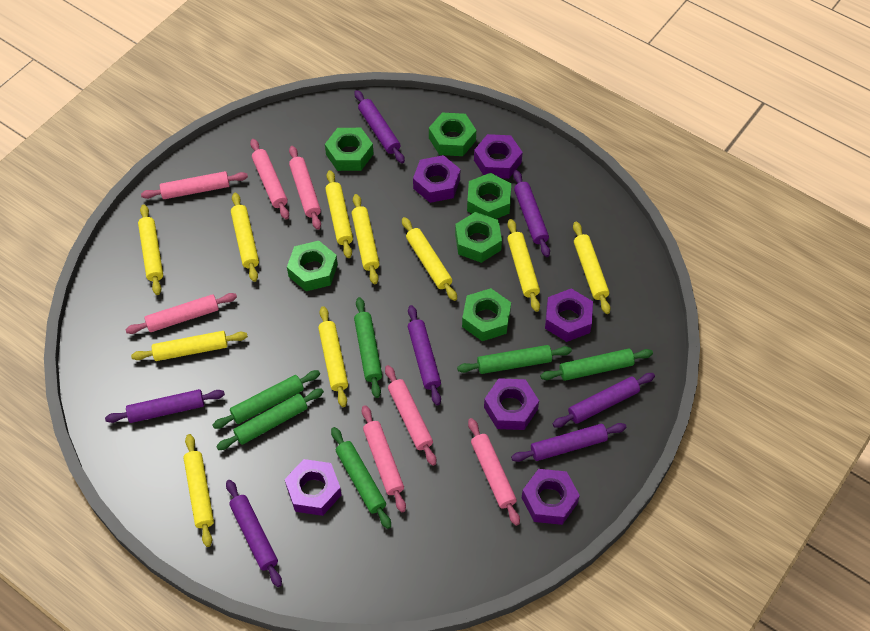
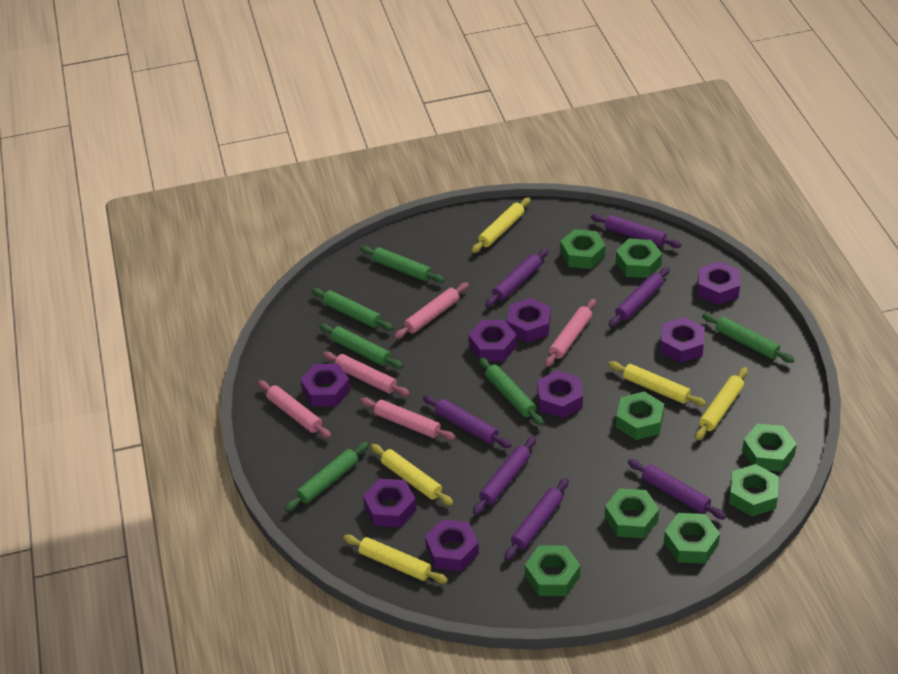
green nut: [287,241,338,291] [325,128,374,171] [429,113,476,156] [455,212,502,263] [462,288,511,341] [467,173,511,219] = 6 -> [525,545,580,596] [560,229,606,269] [605,488,659,538] [616,239,662,278] [616,391,664,440] [664,513,720,564] [729,464,779,517] [742,424,797,472] = 8
pink rolling pin: [125,293,237,334] [141,171,248,199] [250,139,289,219] [289,146,321,230] [362,405,406,512] [385,365,436,466] [468,418,520,526] = 7 -> [258,380,331,438] [323,351,410,396] [360,398,456,440] [394,282,469,339] [545,299,596,367] = 5
purple nut: [285,459,341,516] [413,155,460,203] [474,134,523,179] [484,378,539,430] [522,469,580,525] [545,289,593,342] = 6 -> [300,364,351,407] [363,479,416,527] [425,519,479,571] [469,320,517,361] [507,298,551,343] [537,370,583,418] [660,317,705,363] [698,261,740,305] = 8
yellow rolling pin: [131,331,248,361] [138,204,163,295] [183,434,214,547] [231,193,259,282] [318,306,348,407] [325,170,353,258] [352,194,379,285] [402,217,457,301] [507,219,540,312] [573,222,611,314] = 10 -> [343,535,448,584] [370,444,454,506] [472,197,531,253] [608,361,706,406] [695,367,748,440] = 5

